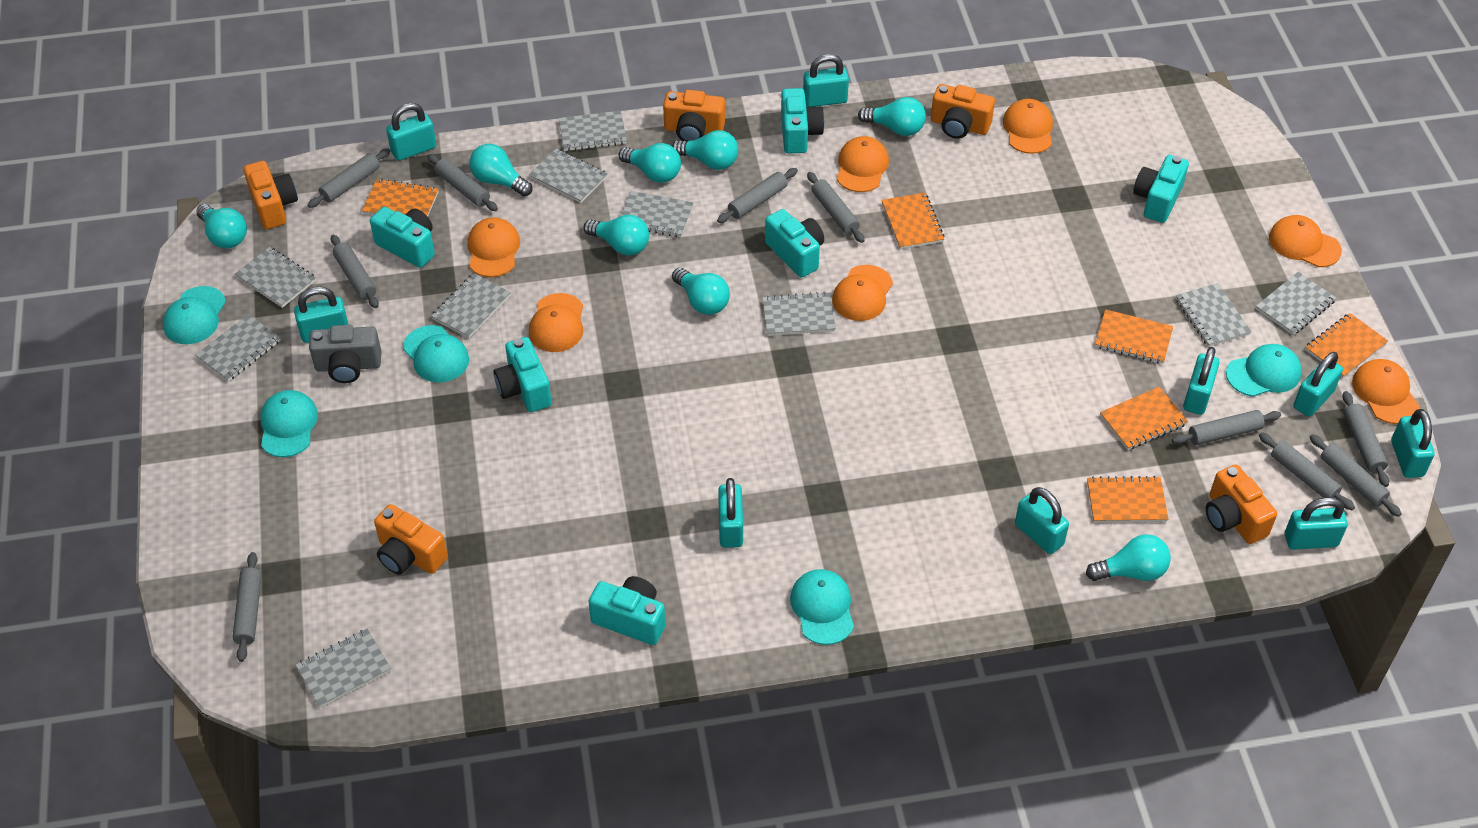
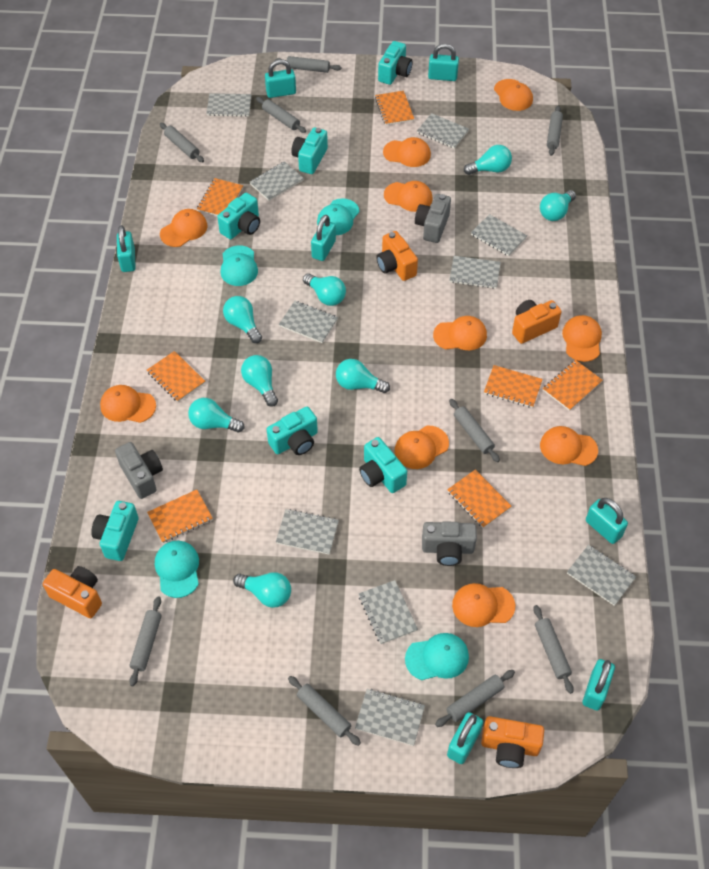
grey camera: [309,325,381,383] = 1 -> [115,442,163,499] [415,194,451,243] [422,521,477,566] = 3
grey rolling pin: [232,552,262,662] [308,148,390,208] [331,235,379,308] [427,154,498,211] [717,168,798,223] [807,172,865,243] [1172,410,1281,445] [1259,432,1355,510] [1310,434,1402,517] [1342,391,1389,487] = 10 -> [129,596,162,686] [160,123,204,162] [256,97,306,133] [275,56,342,73] [288,676,361,746] [435,670,515,727] [449,399,500,462] [533,605,574,694] [547,106,563,156] = 9
orange camera: [243,161,298,229] [374,504,448,575] [663,90,725,141] [931,84,995,139] [1206,464,1277,544] = 5 -> [43,566,102,618] [376,231,418,281] [481,716,544,768] [512,300,562,344] = 4
orange cap: [467,217,520,277] [529,293,583,352] [832,265,893,321] [837,136,889,192] [1003,99,1053,154] [1269,215,1342,267] [1352,359,1420,424] = 7 -> [100,385,156,423] [160,209,207,247] [383,137,431,167] [384,181,433,212] [394,426,449,469] [433,316,487,350] [452,583,515,627] [494,79,533,111] [540,426,598,466] [562,315,602,362] = 10
orange notebook: [362,178,439,216] [882,193,944,249] [1087,476,1168,523] [1095,309,1173,364] [1100,387,1188,450] [1305,313,1388,378] = 6 -> [147,351,205,402] [147,490,213,543] [197,178,243,216] [375,91,414,125] [447,470,512,528] [484,365,543,408] [543,360,603,411] = 7
turquoise cap: [163,286,226,344] [260,390,318,457] [403,325,469,382] [790,569,854,645] [1226,344,1302,397] = 5 -> [155,541,199,598] [221,245,258,286] [317,198,360,235] [405,633,469,680] = 4
turquoise padlock: [294,287,348,343] [386,103,436,161] [718,478,743,548] [803,54,849,107] [1015,487,1069,554] [1183,347,1220,415] [1285,497,1348,550] [1293,352,1343,417] [1391,409,1435,478] = 9 -> [117,225,136,272] [265,60,296,98] [311,215,336,261] [428,44,459,81] [447,712,483,764] [583,659,615,711] [586,498,628,544] = 7

